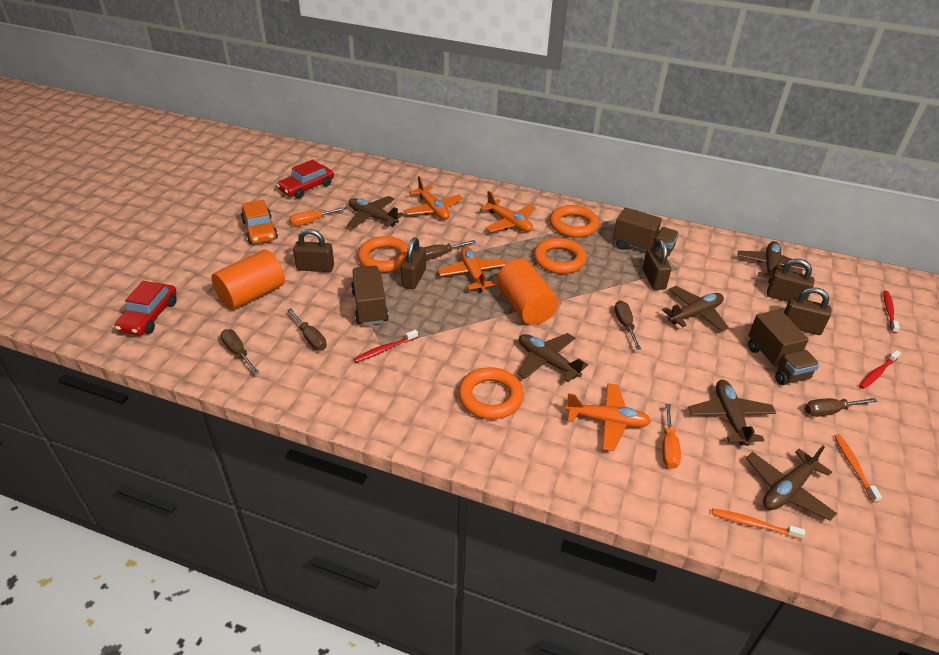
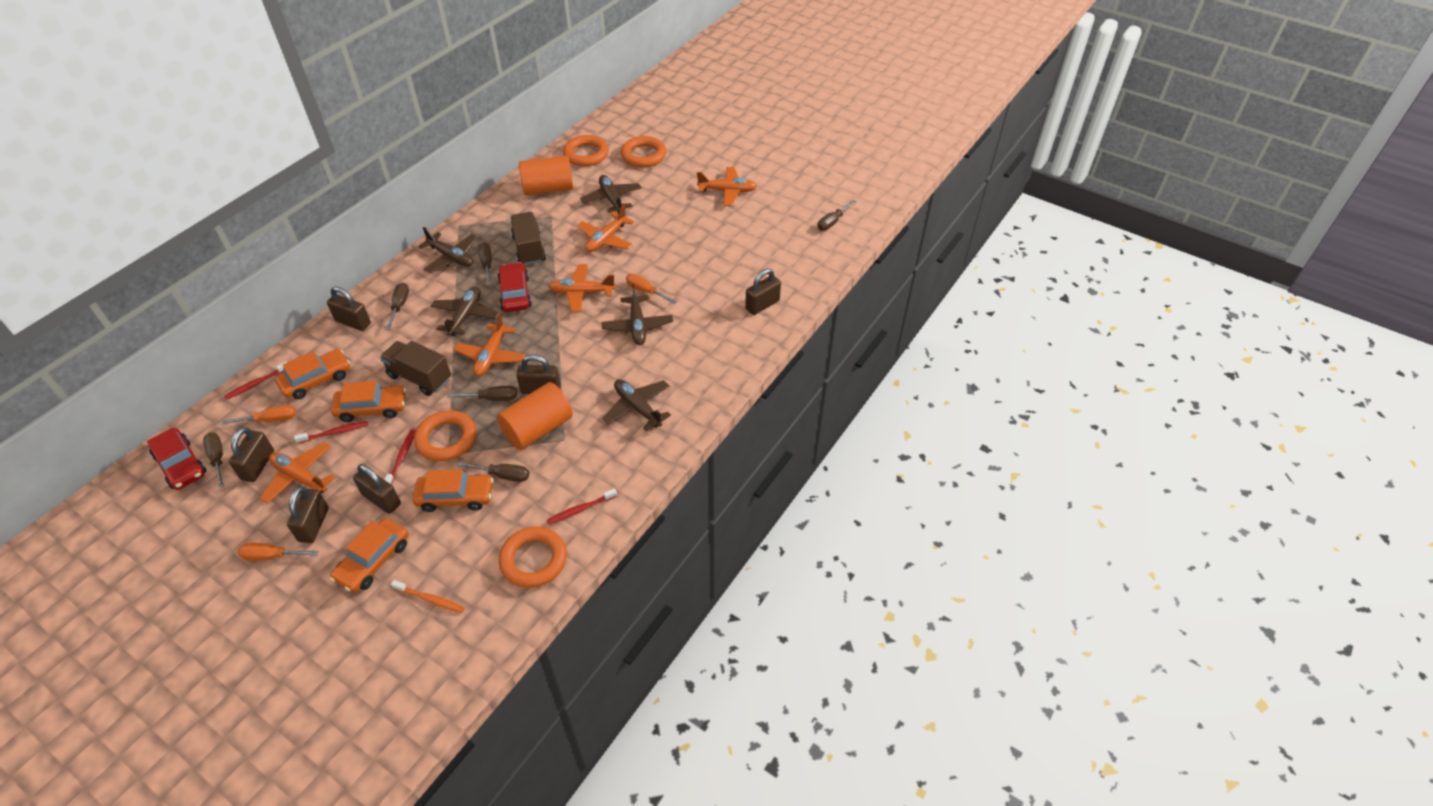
brown padlock: [293,229,334,272] [401,238,426,289] [642,239,671,290] [767,259,814,302] [784,287,831,335] = 5 -> [229,427,274,482] [287,486,329,543] [327,287,371,331] [353,464,401,514] [516,355,561,394] [745,269,781,315] = 6
brown plane: [348,196,404,228] [517,333,588,382] [662,286,729,332] [688,380,776,446] [737,241,806,283] [746,446,837,521] = 6 -> [419,227,478,273] [431,286,499,336] [580,175,641,214] [602,284,673,345] [602,379,671,431] = 5
brown screwdriver: [220,329,259,375] [287,308,327,351] [424,240,476,260] [614,301,641,350] [805,398,878,417] = 5 -> [203,433,224,488] [386,283,409,329] [447,386,517,401] [458,462,529,482] [478,242,492,285] [818,200,857,231] = 6
brown truck: [351,266,389,325] [613,207,679,257] [748,310,819,385] = 3 -> [380,341,451,396] [511,212,546,265] = 2
orange car: [241,200,278,244] = 1 -> [275,349,350,399] [330,518,409,593] [331,381,406,422] [413,469,493,512] = 4
orange plane: [404,176,463,220] [438,247,507,292] [480,191,535,232] [565,383,651,451] = 4 -> [260,442,336,504] [453,313,526,376] [548,264,616,312] [577,205,634,252] [697,167,757,206] = 5
orange screwdriver: [289,207,347,226] [662,404,681,469] = 2 -> [222,405,296,424] [238,543,318,561] [626,273,677,304] = 3
orange toothbrush: [712,508,805,539] [835,434,882,503] = 2 -> [391,580,465,613] = 1
red toothbrush: [354,330,418,362] [859,350,901,389] [883,291,900,333] = 3 -> [224,361,287,400] [294,421,368,444] [384,430,416,484] [547,488,617,525] = 4

